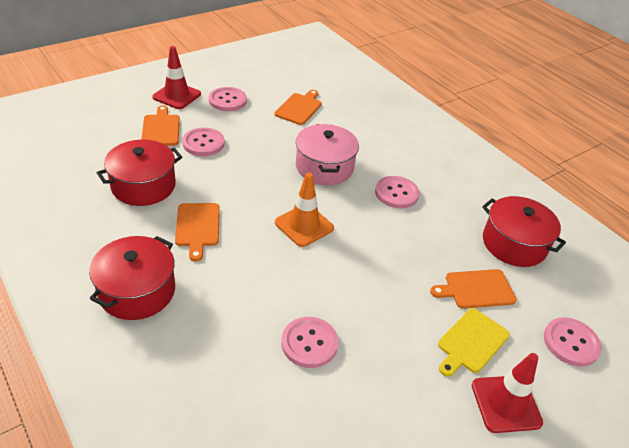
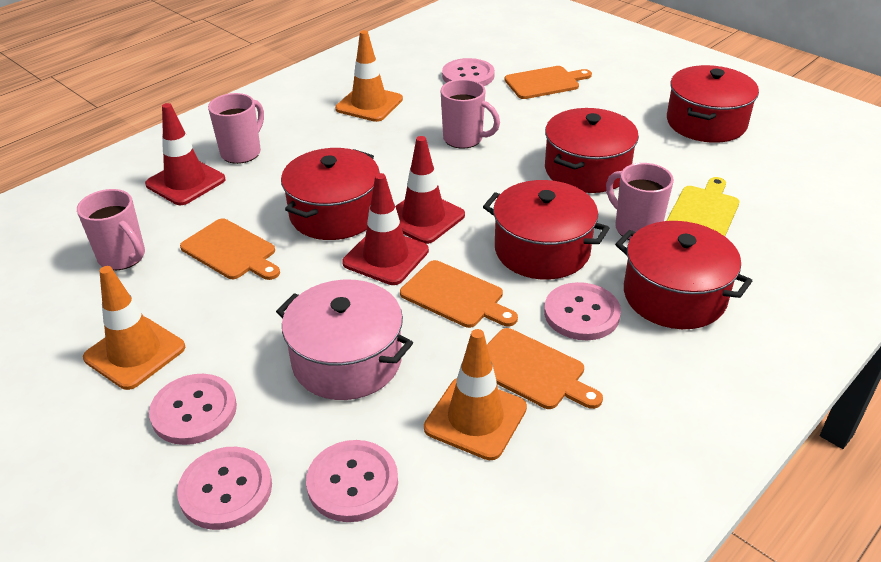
orange traffic cone: [275,172,334,247] = 1 -> [83,266,185,390] [335,30,403,122] [424,329,527,460] = 3
pink mug: none = 0 -> [77,189,145,270] [208,93,264,164] [440,79,500,149] [606,163,674,240] = 4
red pot: [89,236,175,320] [97,140,182,206] [482,196,566,267] = 3 -> [281,148,380,240] [483,180,609,280] [545,108,639,193] [615,221,752,329] [667,65,759,143] = 5
red traffic cone: [152,46,201,109] [472,353,543,433] = 2 -> [145,103,226,205] [342,173,429,285] [395,136,465,244] = 3

